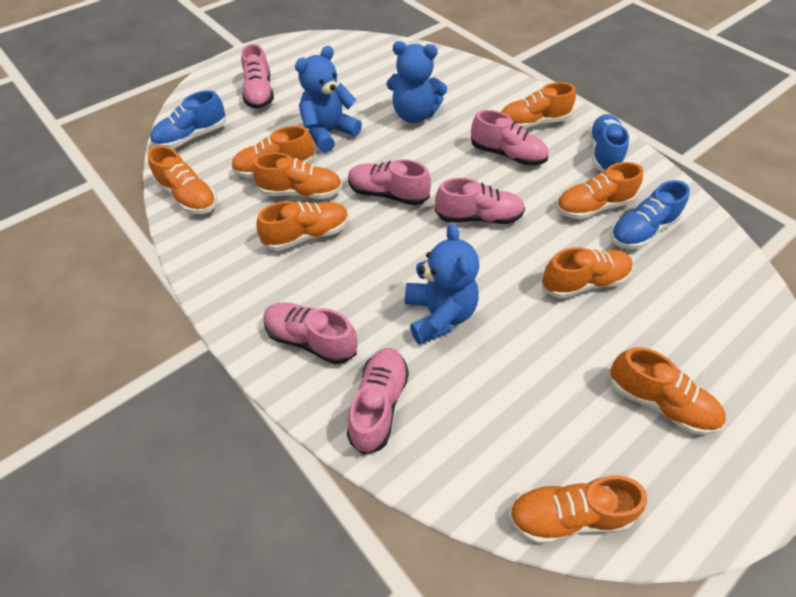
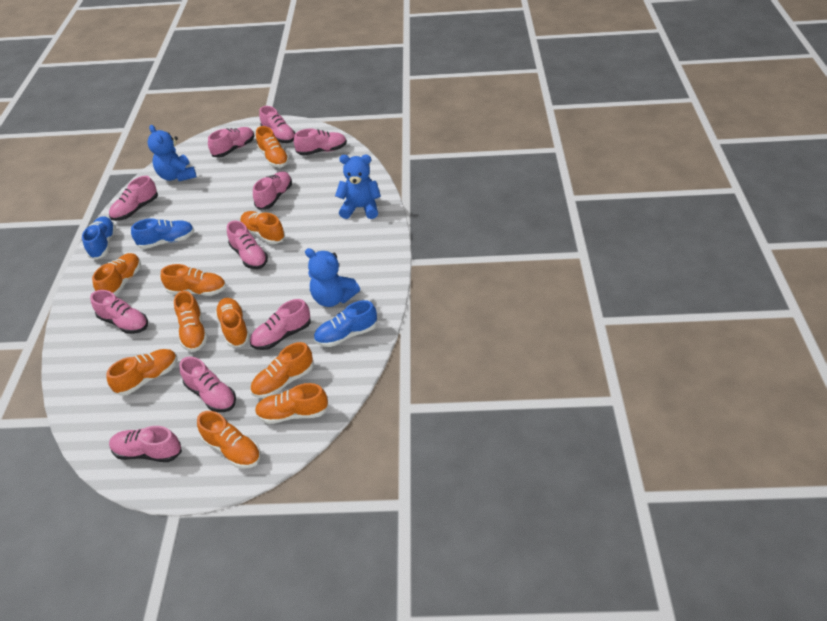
orange shoe: [148,145,217,214] [231,126,315,178] [252,152,342,199] [257,201,349,251] [501,82,576,129] [508,475,647,544] [542,247,633,299] [556,162,643,219] [609,347,726,435] = 9 -> [92,253,141,296] [106,349,177,396] [161,264,226,296] [174,291,208,352] [197,411,261,469] [215,298,250,347] [240,211,285,244] [250,342,313,398] [255,383,329,424] [256,126,289,167] = 10
pink shoe: [241,44,274,109] [263,302,357,364] [347,348,409,454] [348,159,431,205] [435,178,525,224] [471,110,548,165] = 6 -> [90,290,148,334] [109,176,158,221] [109,426,182,462] [179,357,236,412] [208,127,255,158] [227,221,268,269] [250,299,311,350] [253,171,292,210] [259,106,295,143] [294,129,347,156] = 10

